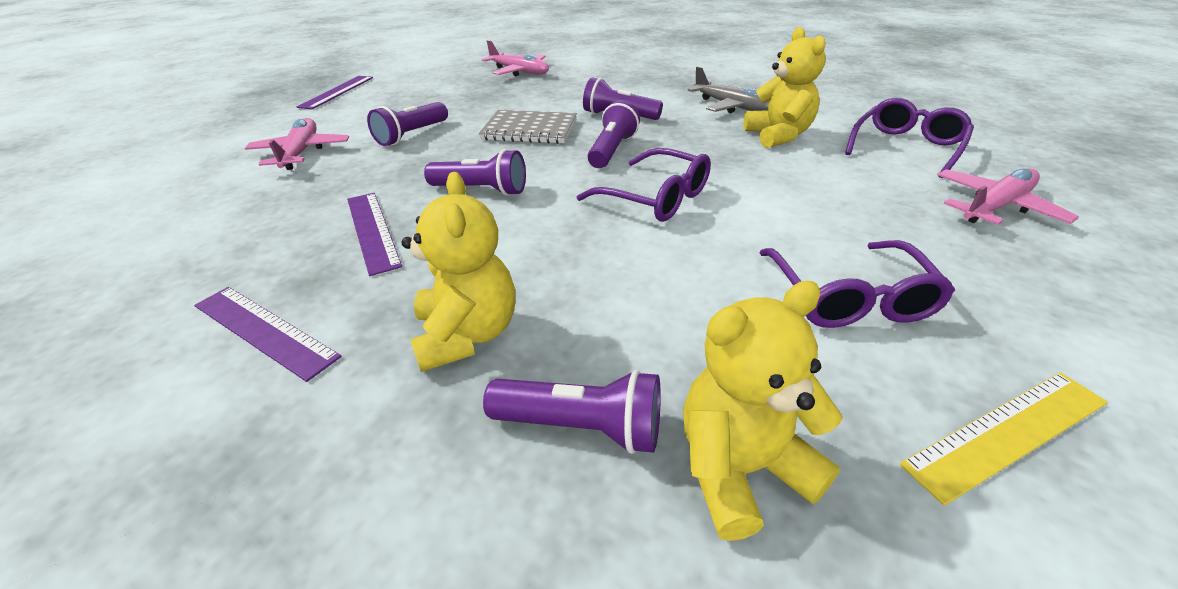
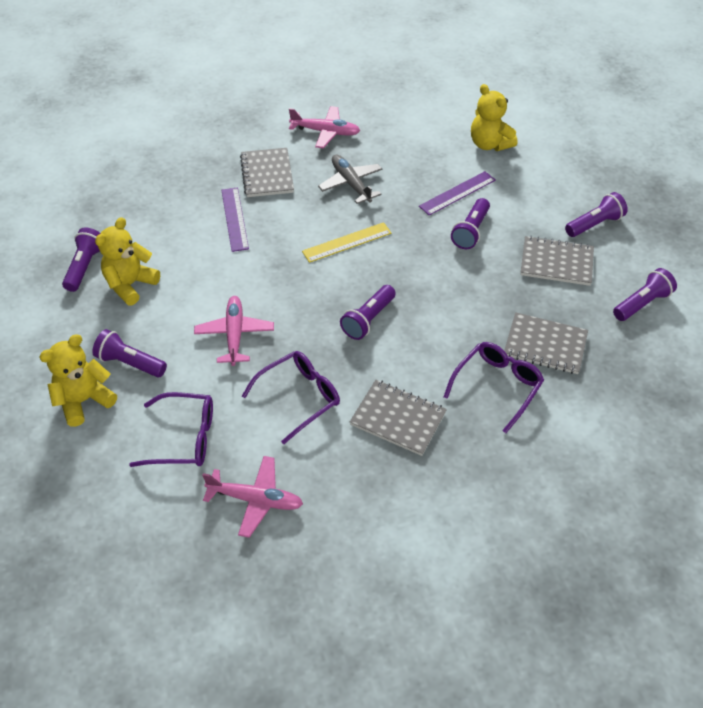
grey notebook: [479,110,577,144] = 1 -> [240,148,294,197] [350,380,447,456] [504,312,588,374] [520,236,594,286] = 4
purple flashlight: [367,102,448,146] [424,149,526,196] [483,370,661,454] [583,77,663,120] [588,100,640,168] = 5 -> [62,228,100,292] [92,329,167,377] [340,285,396,340] [451,198,490,249] [565,192,628,237] [613,268,677,321] = 6
purple ruler: [194,287,341,382] [297,76,373,109] [347,193,402,276] = 3 -> [222,188,249,252] [419,171,496,215] = 2

